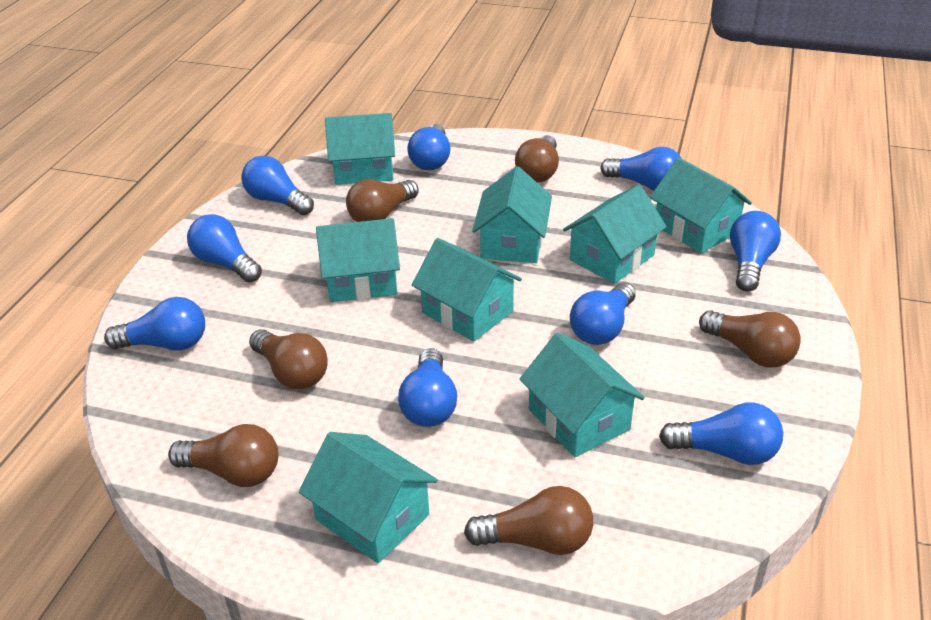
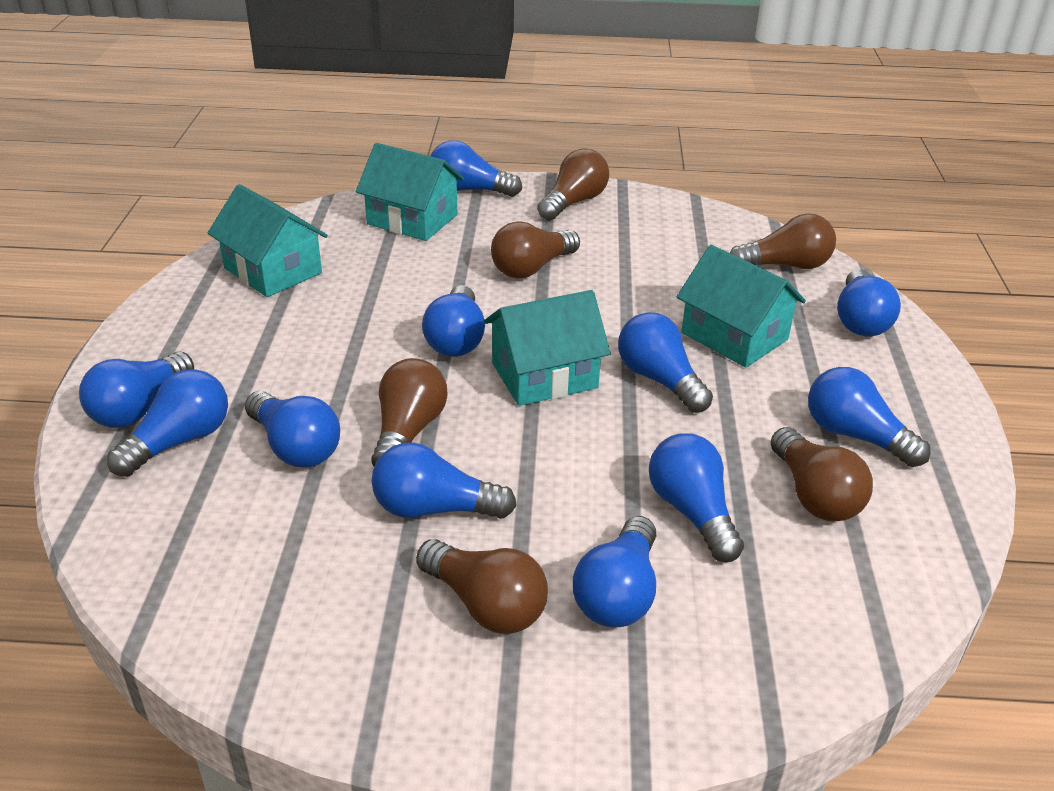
blue light bulb: [104,297,205,351] [187,214,262,283] [241,155,314,215] [398,348,457,427] [407,124,450,170] [570,283,636,345] [600,147,682,190] [659,403,783,465] [730,211,781,292] = 9 -> [79,351,194,428] [107,369,228,477] [245,391,340,467] [372,442,517,519] [422,285,485,357] [431,140,522,197] [573,516,656,627] [618,312,713,413] [649,433,744,562] [808,367,931,467] [837,269,901,336] = 11
turquoise house: [299,432,438,563] [316,218,400,302] [325,113,395,185] [412,238,522,342] [472,166,552,263] [520,333,645,457] [563,185,667,284] [650,158,752,253] = 8 -> [208,184,328,297] [356,143,464,241] [484,290,611,406] [677,245,806,367] = 4

